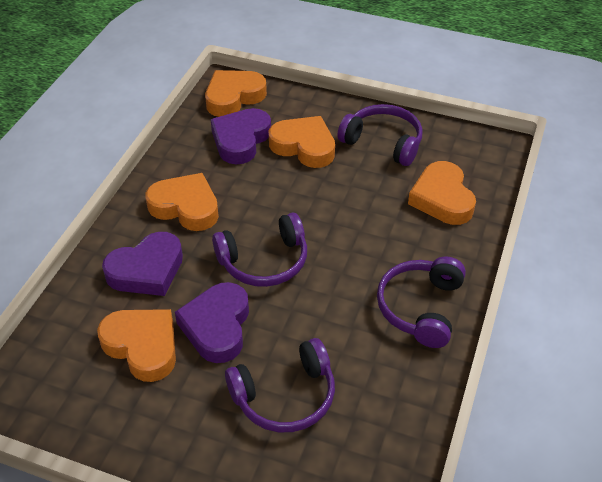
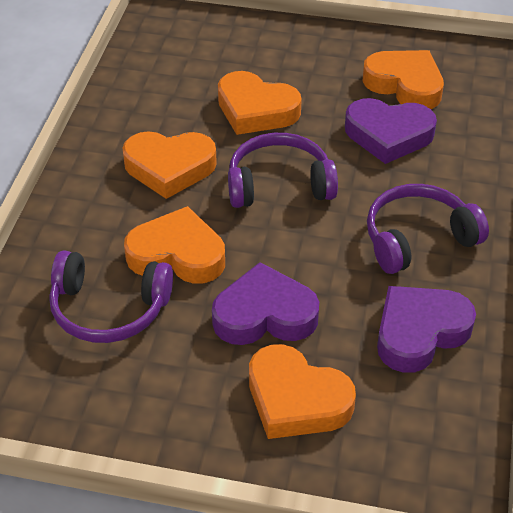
purple headphones: [212,212,307,287] [225,338,335,432] [337,104,423,166] [377,256,466,348] = 4 -> [49,250,173,343] [228,133,338,208] [367,184,489,274] = 3

